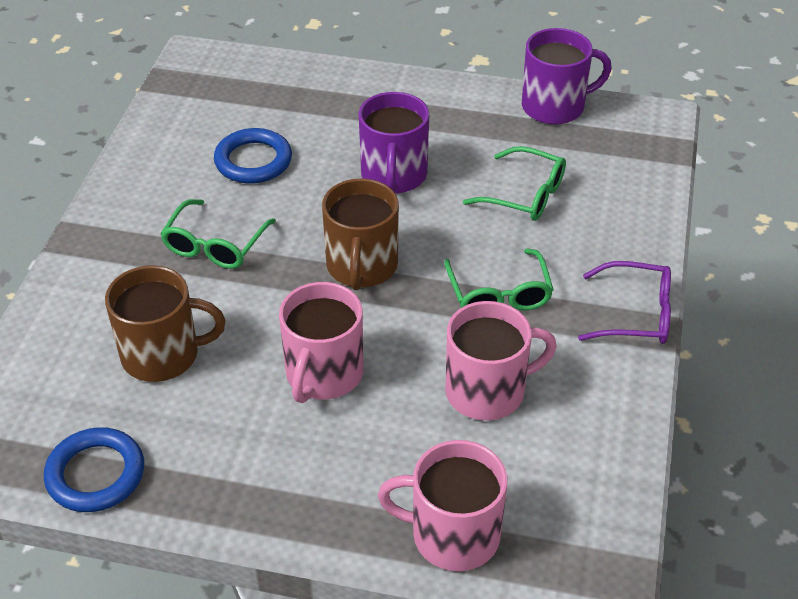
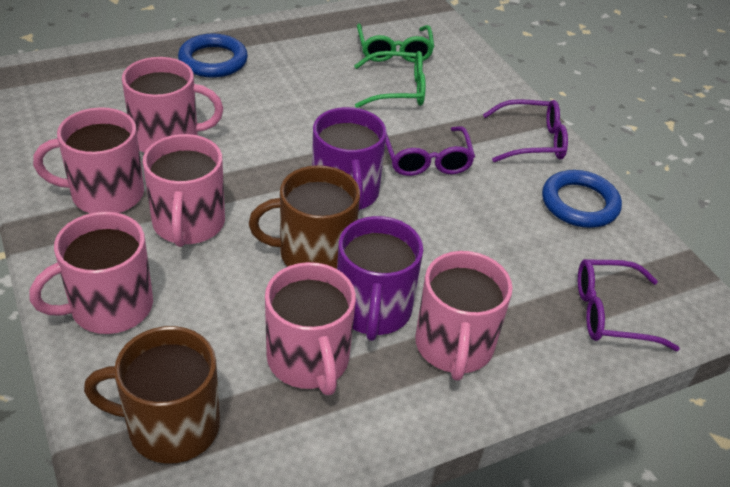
green glasses: [160,199,276,269] [444,248,554,310] [463,146,566,221] = 3 -> [354,51,426,108] [357,24,434,63] = 2
pink mug: [279,282,363,403] [378,440,507,571] [445,301,557,420] = 3 -> [29,212,153,334] [33,107,144,213] [122,57,223,153] [143,134,225,247] [265,262,356,395] [415,251,513,380] = 6
purple glasses: [578,261,671,344] = 1 -> [385,126,475,176] [483,99,568,162] [578,259,680,351] = 3

